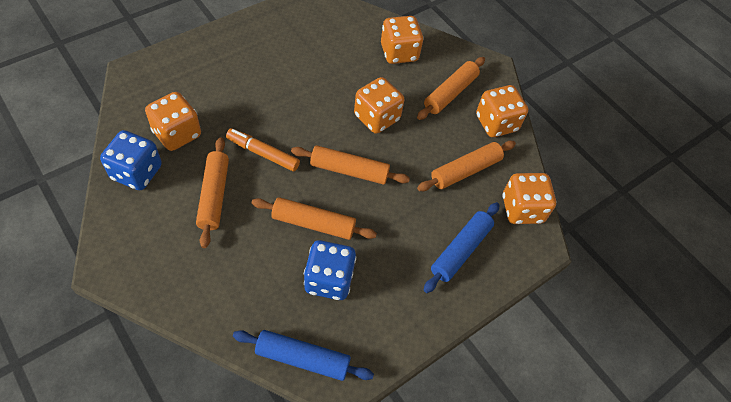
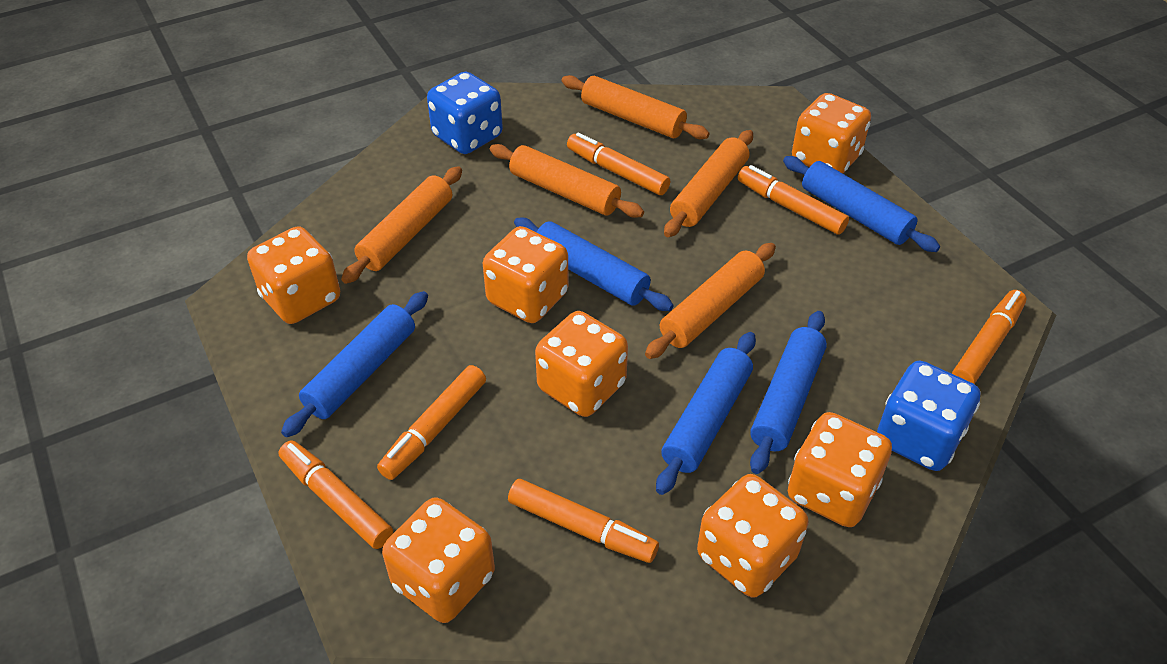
blue rolling pin: [233,330,374,381] [424,202,500,293] = 2 -> [281,291,428,437] [514,217,674,311] [656,332,756,495] [750,311,827,474] [783,156,940,252] = 5
orange dice: [145,92,201,151] [354,77,404,134] [381,16,424,64] [476,85,528,137] [503,173,556,224] = 5 -> [247,226,340,324] [382,497,495,623] [483,226,569,323] [535,311,628,417] [697,474,809,598] [788,412,892,527] [792,93,871,173] = 7
orange marker: [226,128,300,171] = 1 -> [278,440,393,549] [377,365,486,480] [508,479,659,563] [567,132,670,195] [738,165,849,235] [952,290,1026,384] = 6

